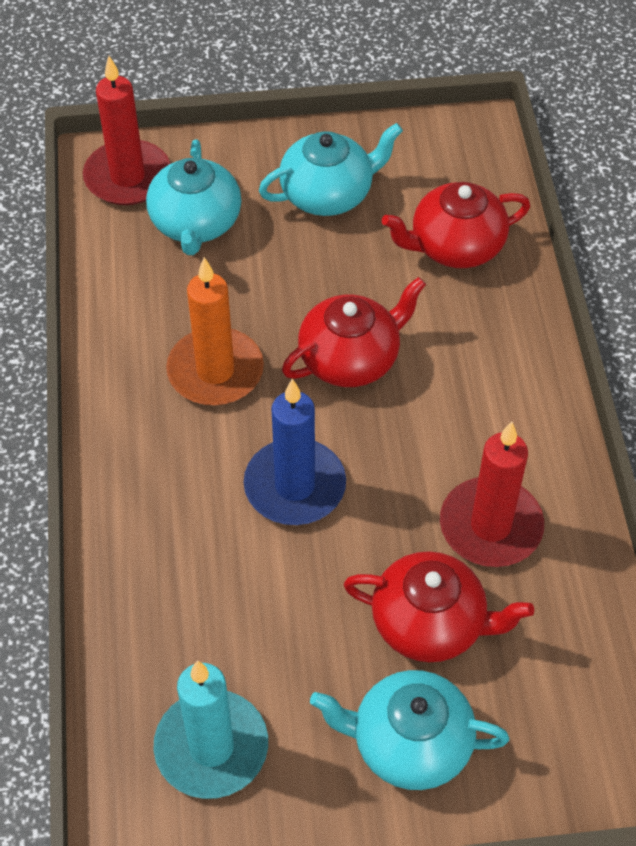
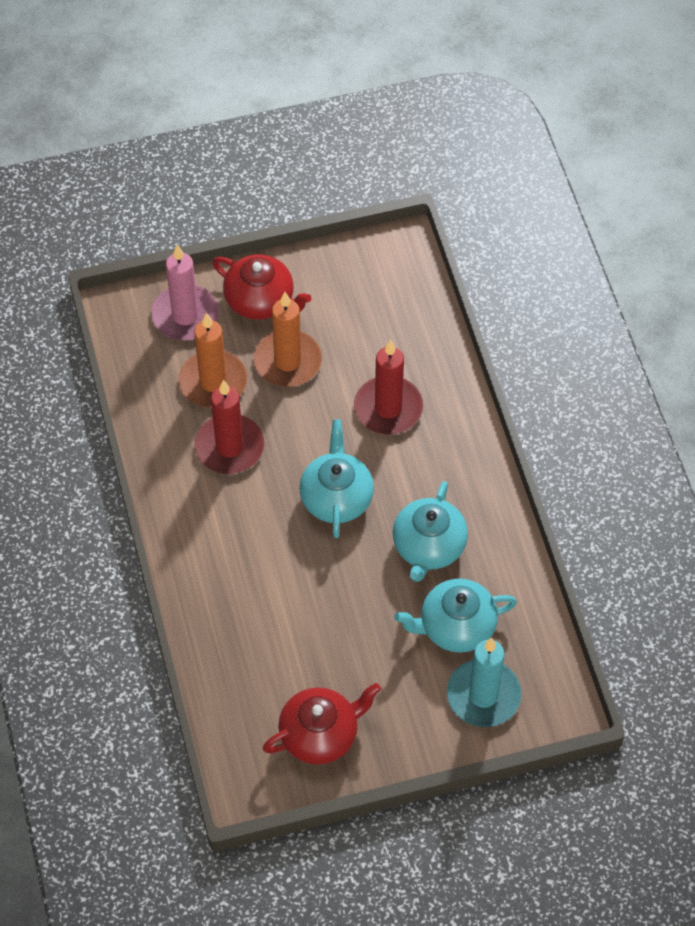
blue candle: [243,379,346,525] = 1 -> none = 0
orange candle: [166,257,264,405] = 1 -> [179,313,247,408] [254,292,322,387] = 2
pink candle: none = 0 -> [151,245,219,340] = 1
red teapot: [282,277,426,387] [344,551,534,662] [382,182,530,268] = 3 -> [212,254,311,320] [263,683,381,765] = 2

